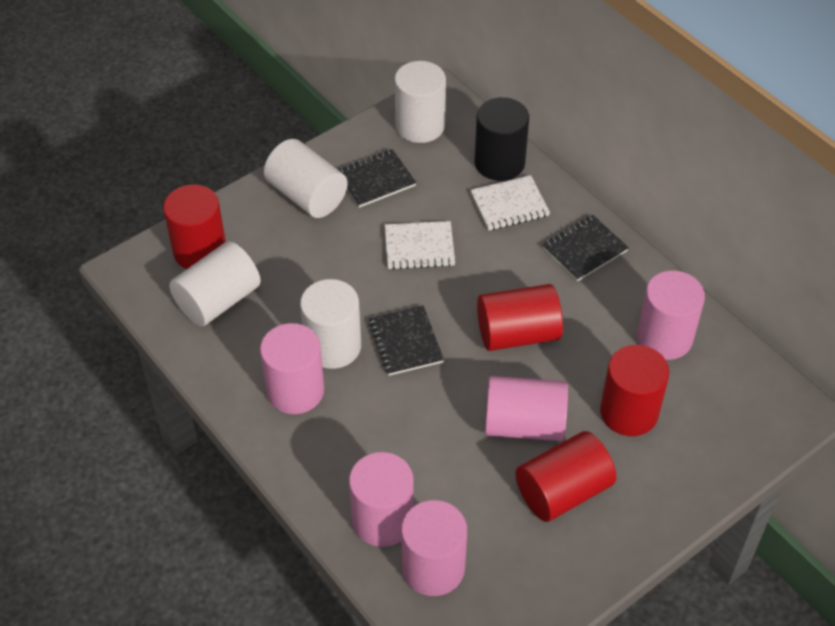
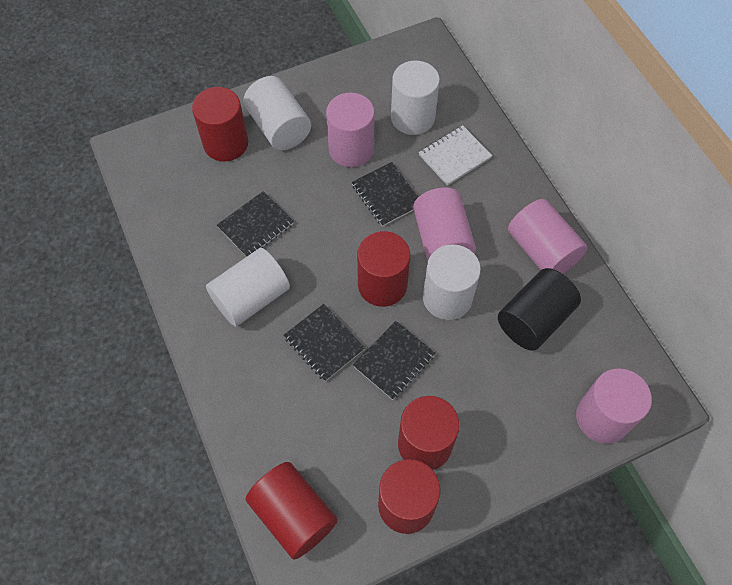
black notebook: [338,149,416,208] [369,306,444,376] [542,215,629,281] = 3 -> [217,191,294,257] [284,304,365,381] [352,162,418,227] [353,321,436,400] = 4
pink cylinder: [260,323,324,414] [349,452,414,547] [401,500,467,596] [485,376,568,441] [637,271,705,360] = 5 -> [326,93,375,167] [413,187,476,262] [508,199,588,274] [576,368,652,444] = 4
red cylinder: [163,185,226,269] [477,284,563,351] [515,431,616,522] [600,345,670,436] = 4 -> [192,87,248,161] [245,462,338,560] [357,231,410,307] [378,459,441,534] [398,396,460,470] = 5
white notebook: [385,221,455,270] [470,175,550,231] = 2 -> [418,125,492,186] = 1

